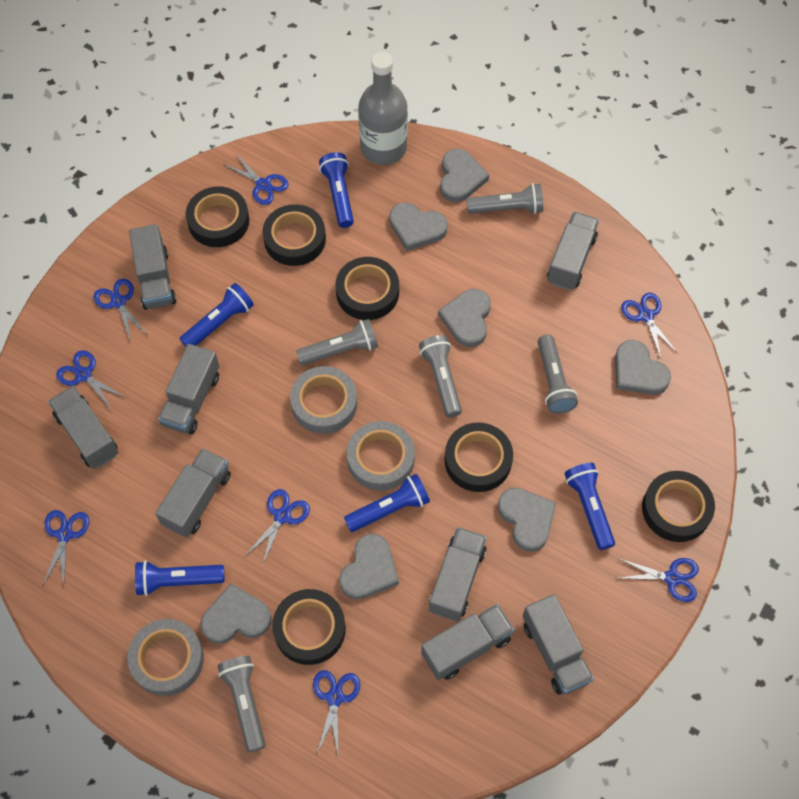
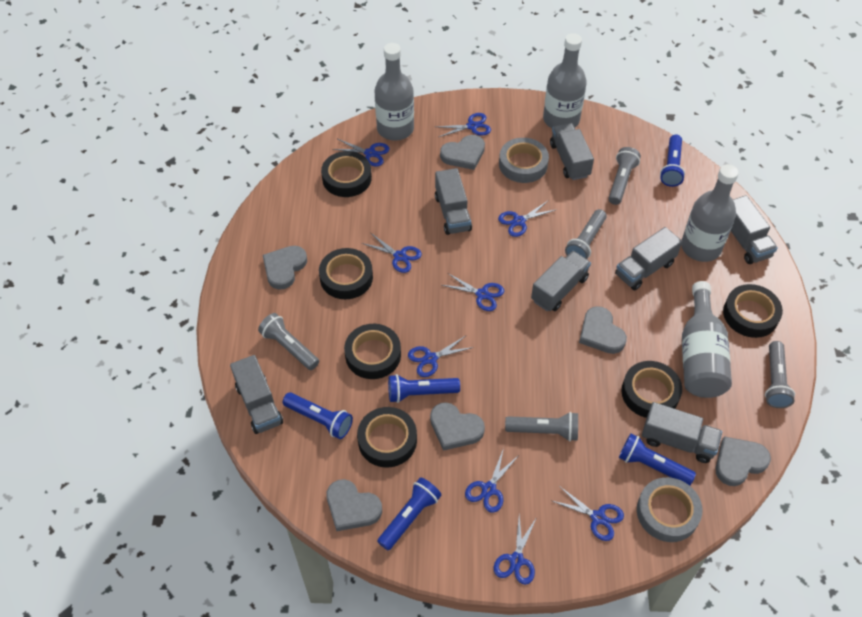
blue scissors: [43,510,89,587] [56,350,126,410] [93,279,148,342] [223,154,289,205] [245,489,310,566] [313,670,361,753] [616,558,699,602] [621,293,677,358] = 8 -> [333,139,389,166] [362,233,422,273] [408,336,474,377] [436,113,491,137] [442,273,504,311] [465,448,519,513] [494,515,537,585] [498,201,555,237] [552,486,624,541] = 9
grey bottle: [358,52,408,165] = 1 -> [375,43,414,141] [543,33,587,128] [681,164,739,262] [682,281,732,398] = 4
grey heart: [201,583,271,644] [339,534,399,600] [389,202,448,251] [438,289,491,347] [440,149,489,202] [498,488,556,552] [615,340,671,395] = 7 -> [263,246,307,290] [327,479,382,531] [430,402,485,451] [440,135,485,170] [579,306,627,354] [715,436,771,486] = 6
grey tape: [127,619,204,696] [290,366,357,434] [347,421,415,491] = 3 -> [499,138,549,183] [637,477,702,542] = 2
grey truck: [48,386,119,469] [129,224,177,310] [155,448,231,537] [158,344,219,434] [421,604,514,680] [429,527,486,621] [523,594,594,695] [547,212,599,290] = 8 -> [230,355,283,434] [435,168,472,235] [531,251,591,311] [550,123,594,180] [615,227,682,290] [642,402,722,463] [731,195,778,264] = 7

